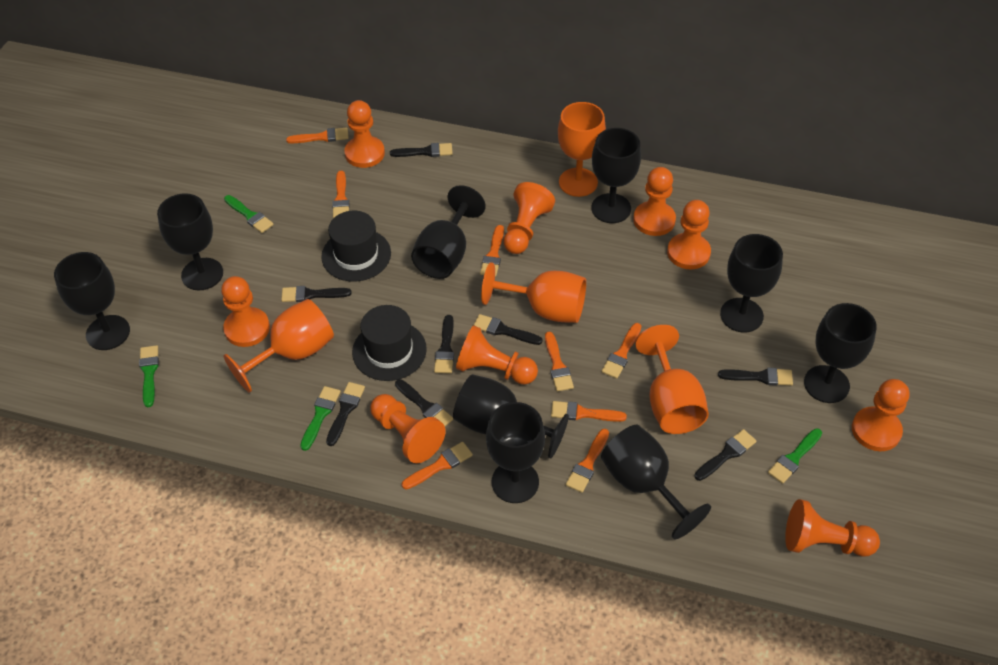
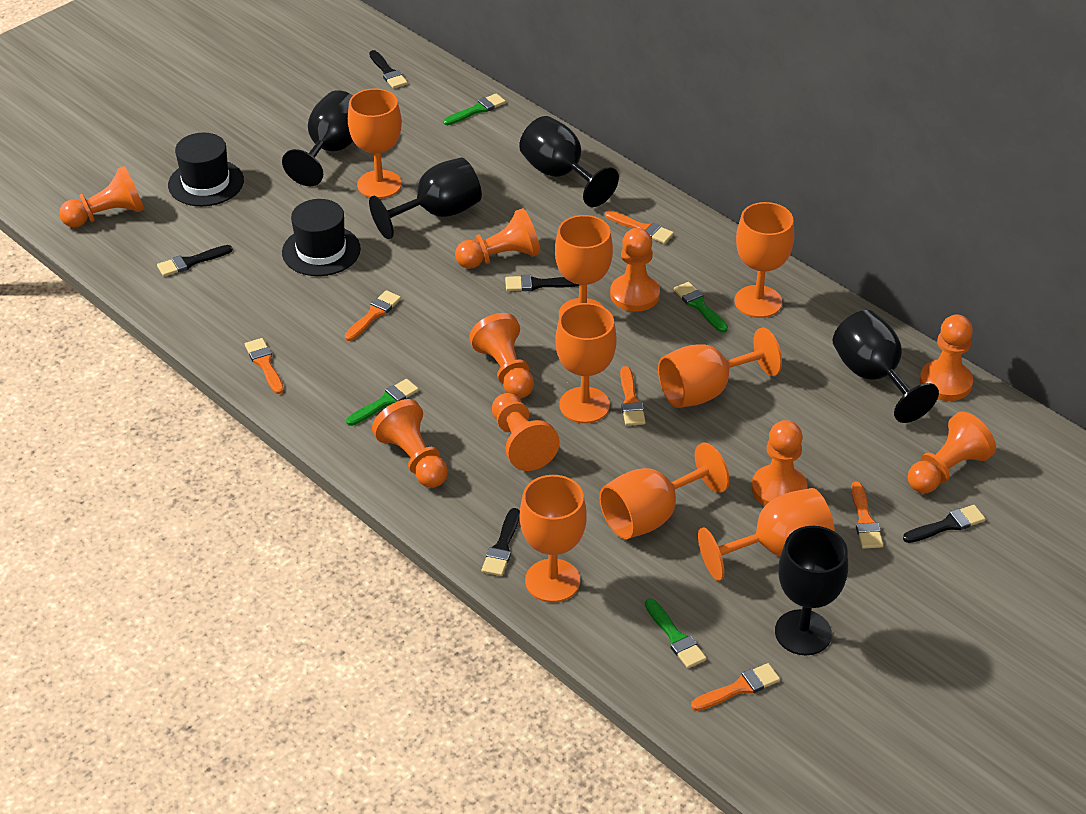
black brush: [281,286,352,302] [326,382,365,446] [390,143,453,157] [395,379,453,426] [434,315,454,374] [474,314,543,345] [694,429,757,481] [718,367,793,386] = 8 -> [157,245,233,277] [369,50,408,89] [482,508,520,576] [505,275,579,291] [903,505,986,543] = 5
black goblet: [54,252,130,350] [157,193,223,290] [411,185,486,279] [453,374,569,458] [486,402,545,503] [591,128,641,223] [601,424,711,539] [720,234,783,332] [804,303,877,403] = 9 -> [282,90,353,186] [369,157,482,239] [519,116,619,207] [775,526,848,655] [833,310,939,423] = 5
orange brush: [286,128,349,143] [332,171,349,218] [402,442,473,490] [480,225,504,277] [545,332,574,392] [551,401,627,422] [566,429,609,493] [601,323,641,379] = 8 -> [245,338,284,394] [345,290,401,341] [605,210,674,244] [620,366,645,426] [691,663,780,711] [851,481,883,549] = 6
orange goblet: [223,299,334,392] [481,262,586,323] [558,102,606,197] [635,325,709,434] = 4 -> [348,88,402,199] [520,475,587,602] [555,215,613,317] [555,303,617,423] [599,443,729,539] [658,328,782,408] [698,488,835,581] [734,202,794,318] = 8

